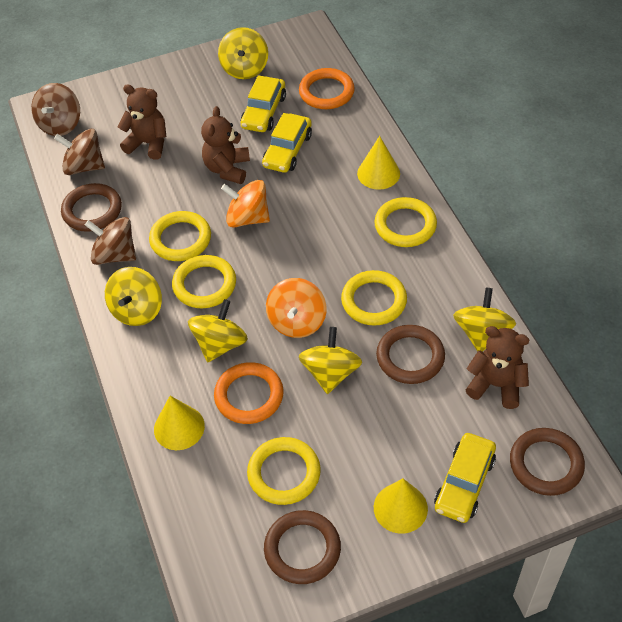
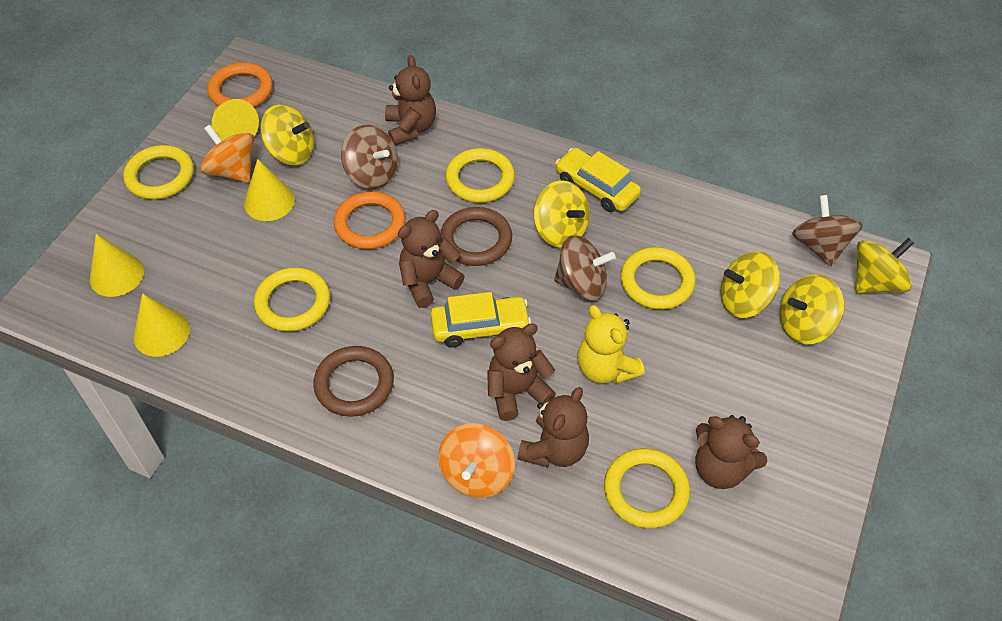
brown ring: [61,183,122,232] [264,510,341,584] [376,325,445,384] [510,428,585,496] = 4 -> [313,346,394,417] [440,207,512,266] = 2
brown teddy bear: [118,84,167,160] [201,106,250,184] [466,326,530,409] = 3 -> [385,55,436,146] [398,210,465,308] [487,323,556,421] [517,387,589,467] [695,415,767,489] = 5
yellow car: [241,75,286,132] [262,113,312,173] [434,433,496,523] = 3 -> [431,292,531,348] [555,148,641,212] = 2
yellow cone: [154,396,205,450] [357,136,400,190] [374,478,428,534] = 3 -> [90,234,144,297] [133,293,190,357] [212,99,259,141] [244,159,295,221] = 4
yellow teddy bear: none = 0 -> [577,305,644,384] = 1

